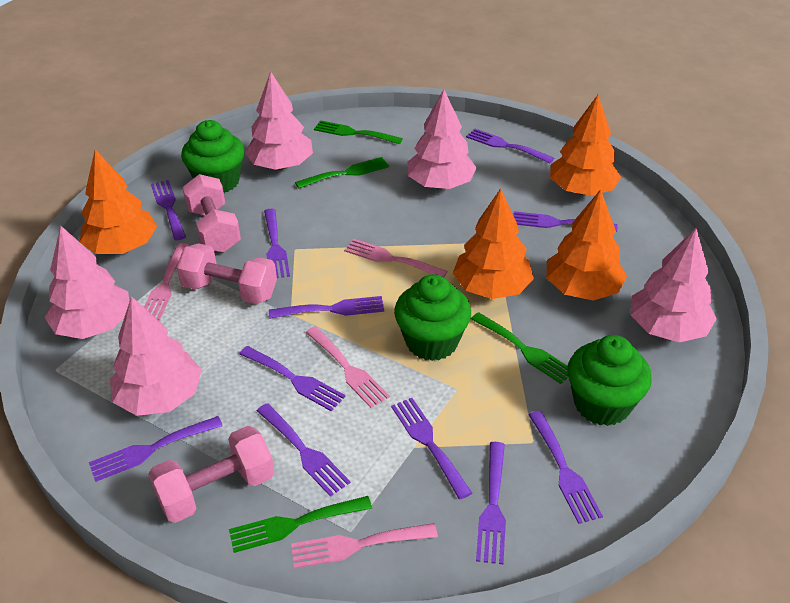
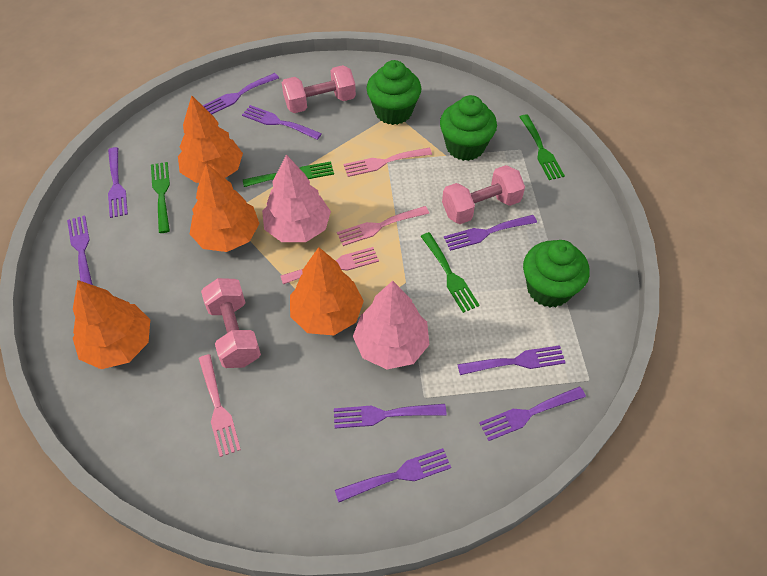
pink tree: [44,226,129,339] [110,296,201,416] [245,72,313,170] [407,89,477,189] [630,228,717,343] = 5 -> [262,155,331,242] [353,281,429,369] = 2
purple fork: [89,416,223,482] [151,180,186,240] [239,346,346,411] [257,403,351,497] [264,209,290,278] [269,296,384,319] [391,398,472,499] [466,129,554,164] [476,442,506,564] [513,211,617,232] [529,411,603,524] = 11 -> [67,215,93,285] [108,147,128,218] [202,73,279,114] [242,105,322,140] [334,404,447,428] [335,448,451,502] [444,215,537,251] [458,345,566,375] [479,386,586,441] = 9

